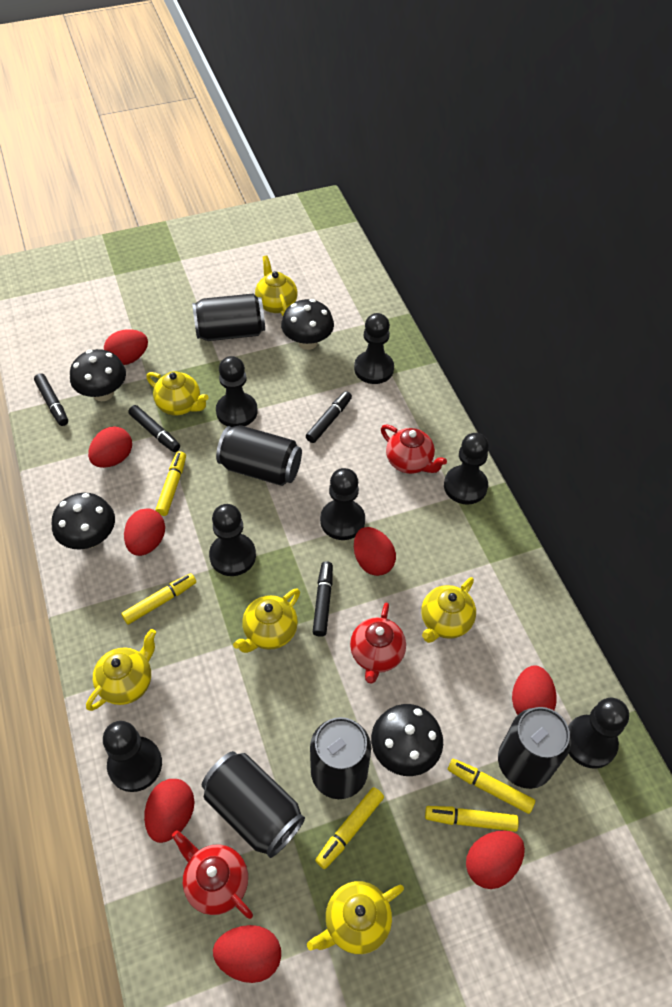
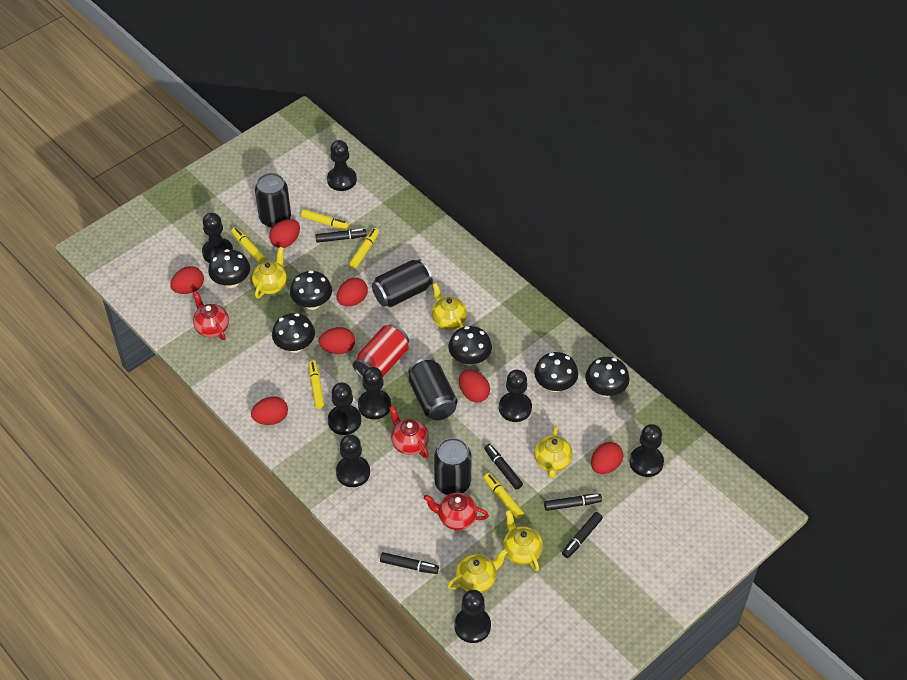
black can: [192,293,265,341] [202,751,305,858] [216,425,302,486] [310,717,371,799] [498,707,571,789] = 5 -> [255,173,291,228] [372,259,433,308] [408,358,457,420] [434,438,472,495] = 4
black marker: [34,373,68,426] [128,405,180,452] [306,391,352,443] [313,561,333,637] = 4 -> [315,229,366,243] [380,552,439,574] [484,444,523,490] [544,494,602,511] [562,512,603,558] = 5
black mushroom: [52,493,115,549] [70,349,126,401] [281,299,334,350] [371,704,443,776] = 4 -> [208,249,250,288] [272,313,315,353] [290,270,332,310] [449,326,492,366] [534,352,578,392] [585,357,630,397] = 6
black pawn: [103,721,162,792] [209,504,256,576] [216,356,258,427] [320,468,365,540] [354,313,394,384] [444,433,489,505] [568,698,629,769] = 7 -> [202,213,233,263] [327,140,357,191] [328,382,361,435] [336,434,370,487] [358,367,391,419] [454,590,491,643] [499,370,532,422] [629,424,664,477] = 8
red can: none = 0 -> [353,324,409,379] = 1
red egg: [88,426,132,468] [104,329,148,365] [124,508,165,556] [144,779,195,843] [213,925,281,983] [354,527,396,576] [466,830,525,889] [512,665,557,715] = 8 -> [170,266,204,294] [251,396,288,425] [269,219,300,248] [319,327,355,354] [337,278,368,306] [459,370,490,402] [591,442,623,474] = 7
yellow teapot: [86,629,156,711] [146,371,209,415] [233,588,300,653] [255,256,298,316] [307,881,404,954] [421,577,476,643] = 6 -> [252,247,287,298] [432,283,467,330] [448,549,508,593] [503,510,543,571] [534,425,573,478] = 5

